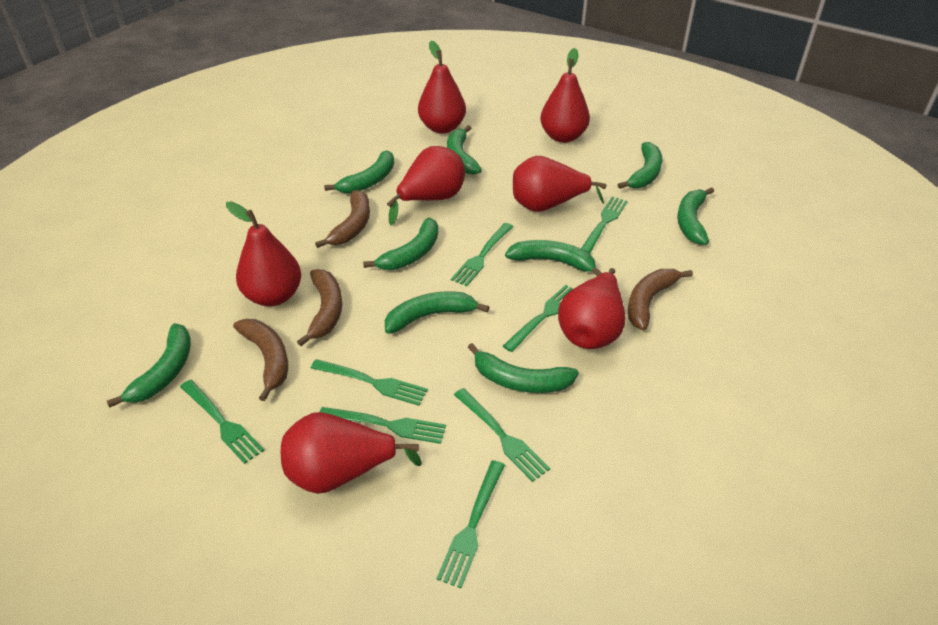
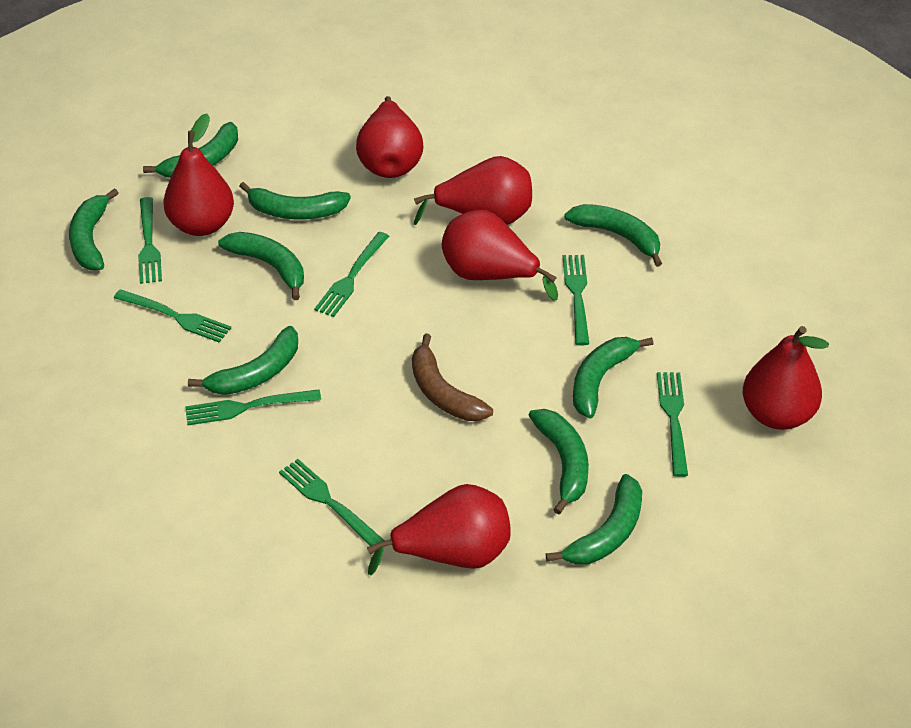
brown banana: [233,319,288,401] [297,269,342,346] [315,190,370,248] [628,269,693,331] = 4 -> [412,333,493,421] = 1
green fork: [180,380,264,464] [311,359,428,406] [320,407,446,444] [436,460,505,588] [451,223,513,286] [454,388,550,482] [503,285,572,352] [581,197,628,253] = 8 -> [114,289,231,343] [138,197,162,284] [185,389,321,425] [279,459,385,546] [314,232,389,317] [563,255,589,345] [657,372,688,477] = 7
red pear: [226,201,301,306] [281,412,422,494] [387,146,465,225] [418,41,466,133] [513,156,607,212] [540,48,590,143] [558,268,625,349] = 7 -> [163,114,234,236] [356,96,423,178] [367,484,511,575] [414,156,532,225] [442,210,558,301] [743,326,829,430] = 6

